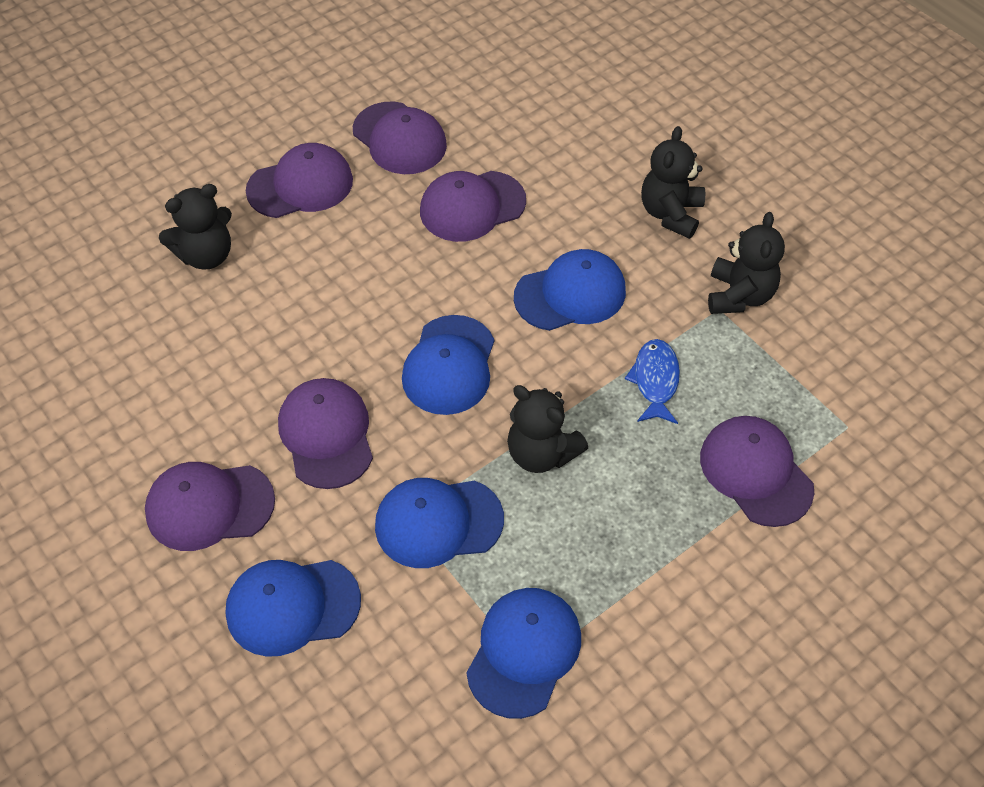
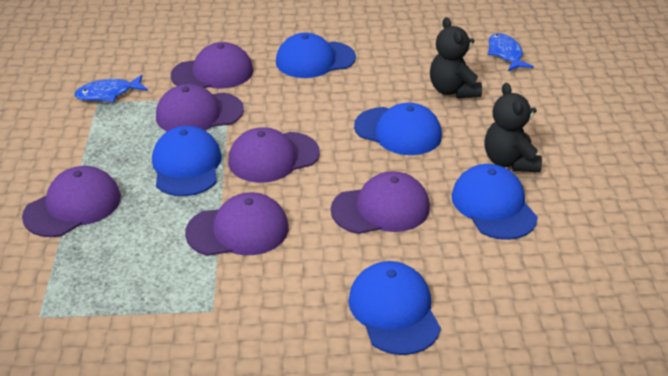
black teddy bear: [159,184,232,269] [507,385,588,473] [641,126,705,239] [708,212,785,314] = 4 -> [430,17,482,98] [485,83,542,172] = 2
blue fish: [625,339,680,424] = 1 -> [75,75,148,102] [488,33,534,71] = 2

